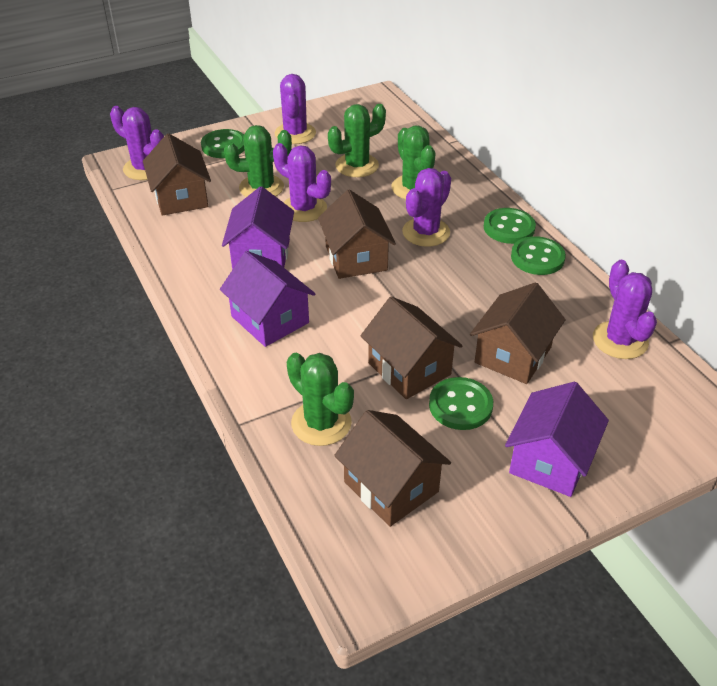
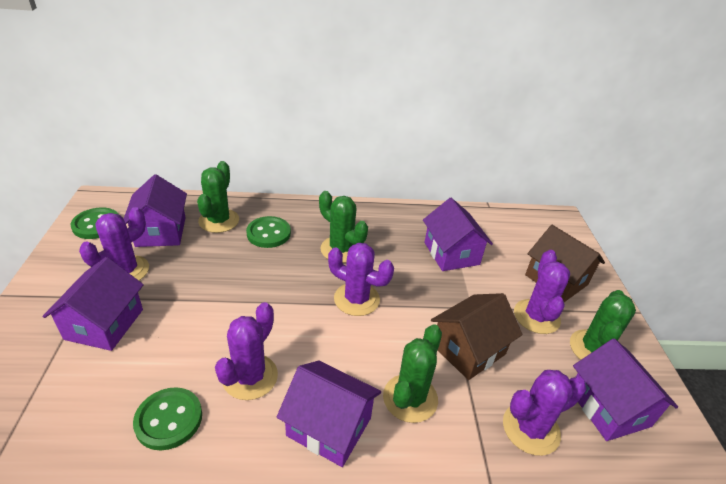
brown house: [143,133,211,216] [318,190,396,279] [334,410,451,527] [360,297,463,399] [470,282,566,384] = 5 -> [431,293,522,380] [525,225,605,302] = 2
green button: [201,129,244,158] [429,377,493,430] [484,208,536,244] [511,236,566,275] = 4 -> [70,207,118,239] [133,387,202,451] [246,216,291,248] = 3
purple house: [220,251,315,347] [222,186,294,270] [505,382,609,497] = 3 -> [43,257,144,351] [124,174,187,247] [276,360,381,467] [423,198,493,271] [573,338,678,441] = 5

